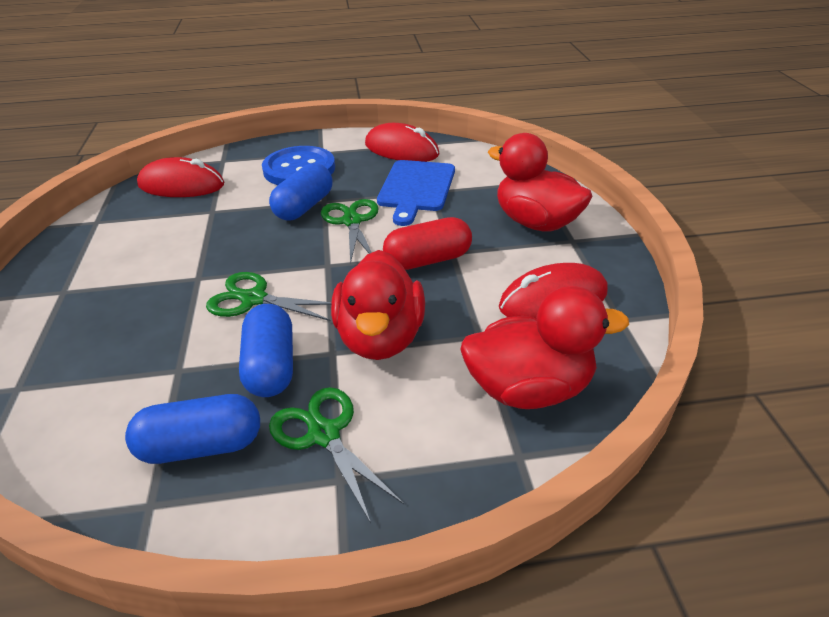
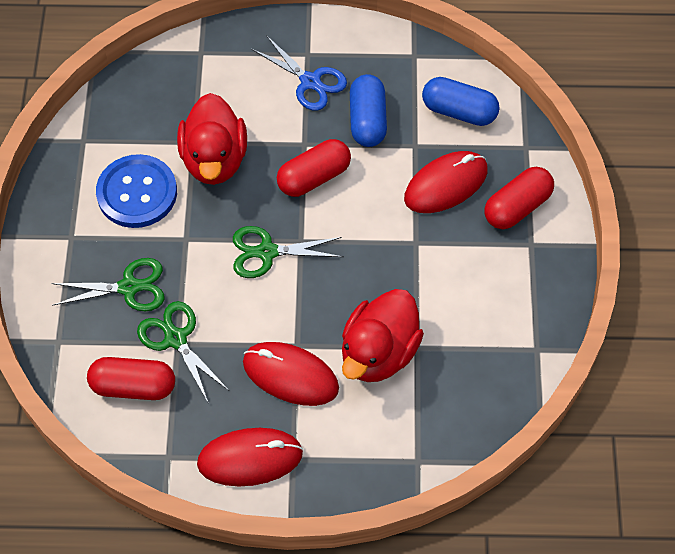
blue capsule: [125,394,260,464] [239,304,293,397] [269,163,333,221] = 3 -> [350,74,387,147] [422,77,500,126] = 2
blue cutting board: [377,160,455,226] = 1 -> none = 0
blue scissors: none = 0 -> [252,35,347,111] = 1
red capsule: [383,217,472,270] = 1 -> [87,357,175,400] [277,139,351,197] [485,167,554,229] = 3
red duck: [331,250,425,360] [460,286,629,409] [488,133,592,232] = 3 -> [177,93,247,185] [342,289,424,382] = 2

